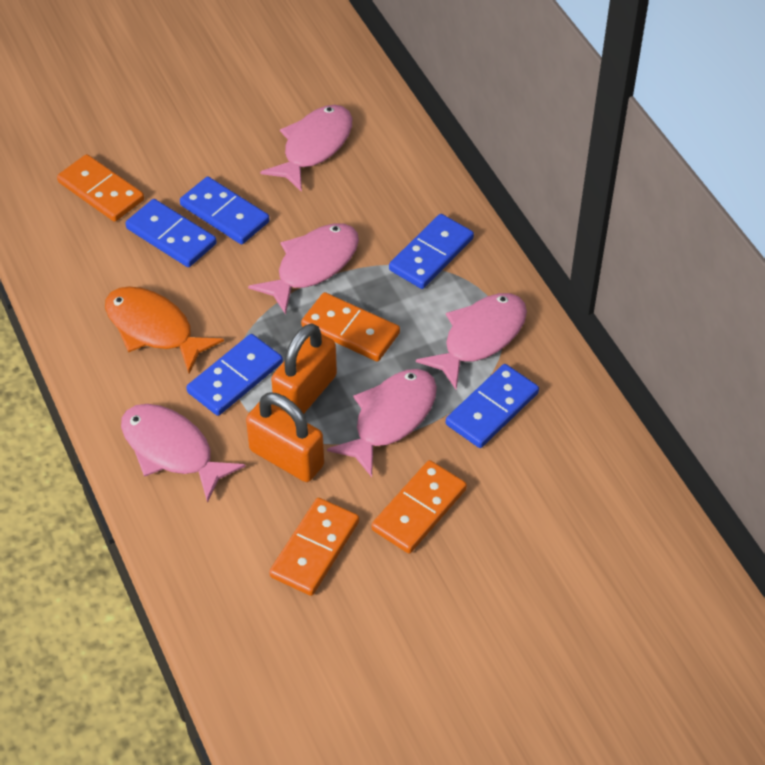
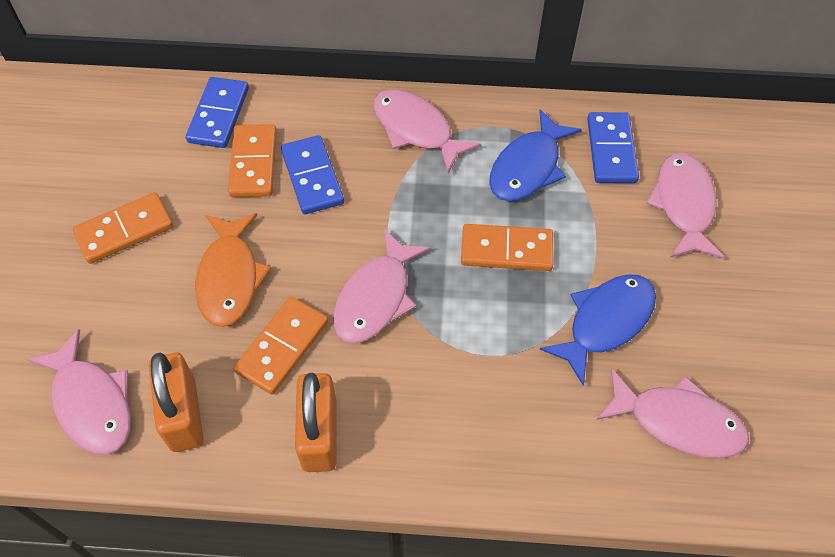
blue domino: [125,199,217,267] [180,177,270,244] [186,334,283,416] [389,214,474,289] [446,364,539,448] = 5 -> [186,77,249,148] [281,135,344,214] [587,112,639,183] = 3
blue fish: none = 0 -> [489,109,582,201] [540,274,656,386] = 2

